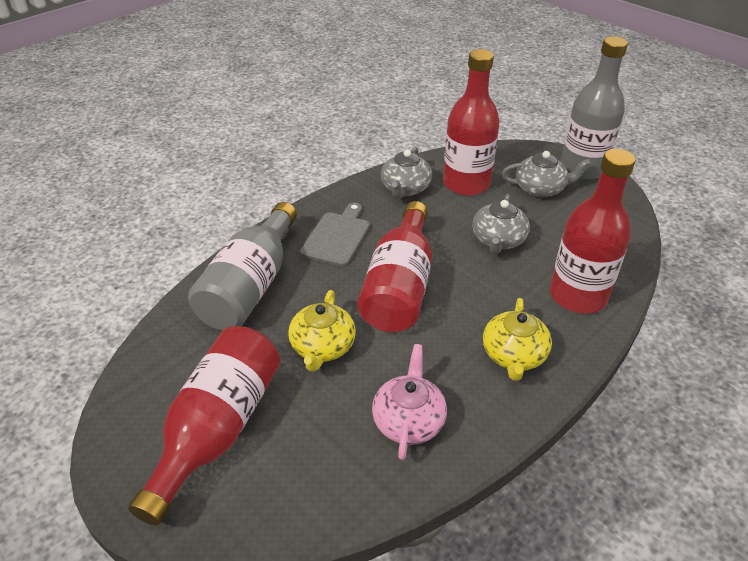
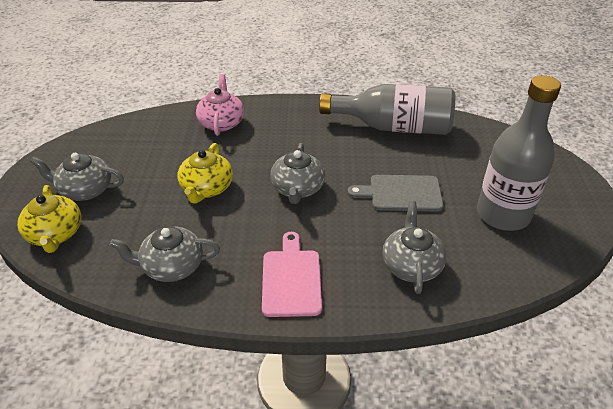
grey teapot: [381,147,432,199] [472,194,530,254] [502,151,591,198] = 3 -> [30,153,124,201] [110,226,220,282] [270,143,325,204] [383,201,447,294] = 4
pink cutting board: none = 0 -> [262,232,322,317] = 1
red bottle: [128,326,281,526] [357,201,432,332] [443,49,500,196] [550,149,636,314] = 4 -> none = 0

